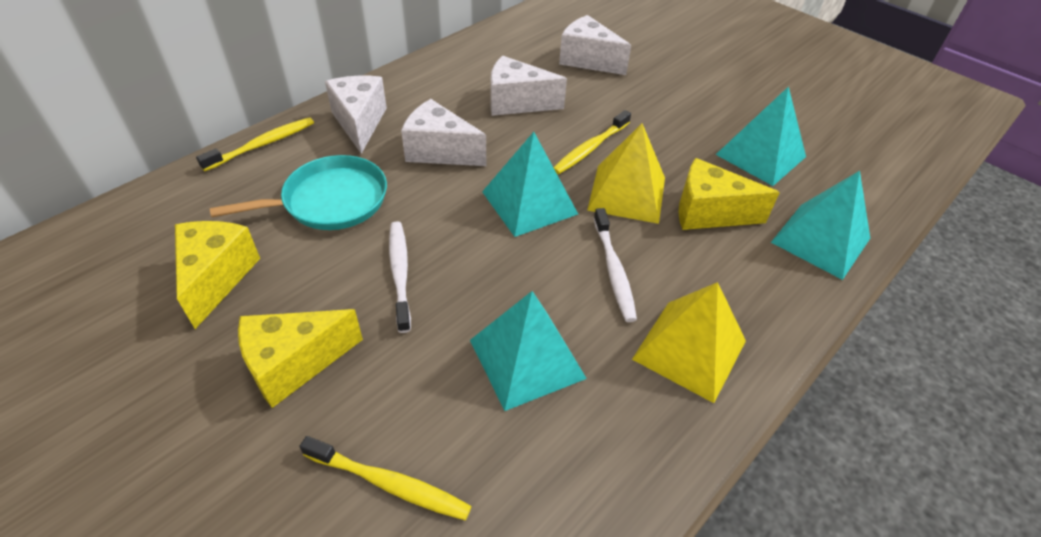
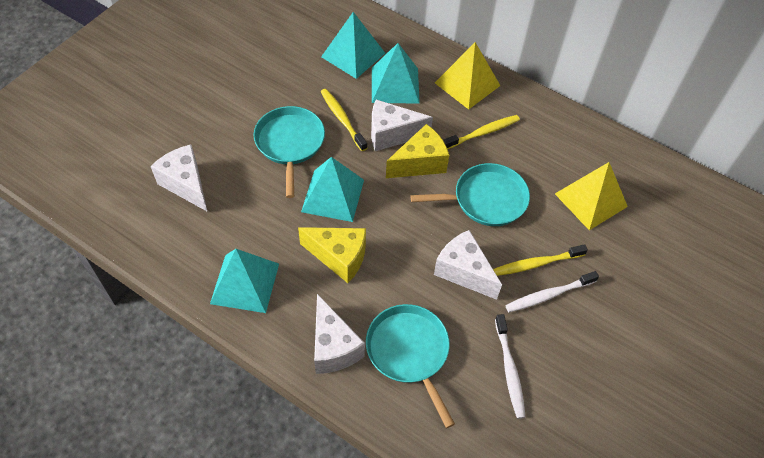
turquoise pan: [210,155,387,230] = 1 -> [254,106,325,198] [366,304,455,428] [411,163,530,226] = 3
yellow cheese: [175,221,260,329] [238,309,363,408] [678,158,780,230] = 3 -> [298,227,366,283] [386,124,449,178] = 2

